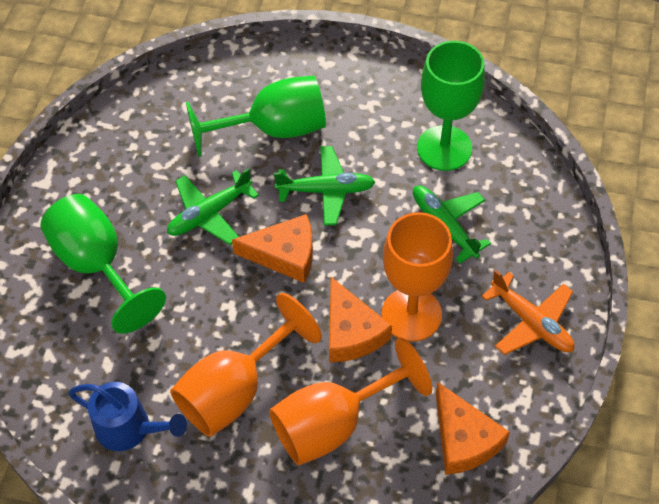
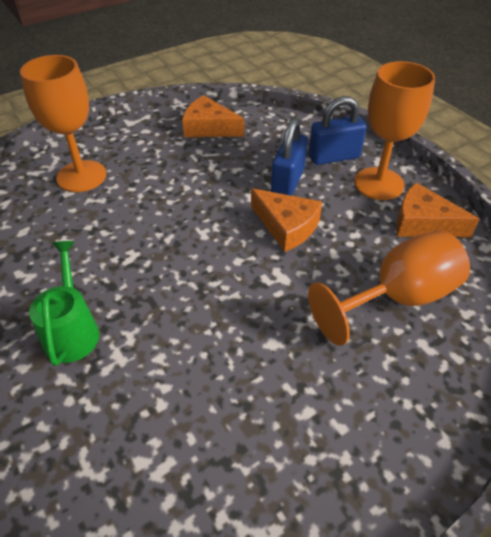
blue padlock: none = 0 -> [271,118,308,196] [309,96,366,165] = 2
blue watering can: [68,382,187,451] = 1 -> none = 0
green goblet: [40,194,166,334] [186,76,326,157] [417,41,485,171] = 3 -> none = 0
green plane: [167,168,259,245] [274,146,375,226] [413,185,491,264] = 3 -> none = 0
green watering can: none = 0 -> [29,241,99,366] = 1
orange plane: [481,270,574,355] = 1 -> none = 0

